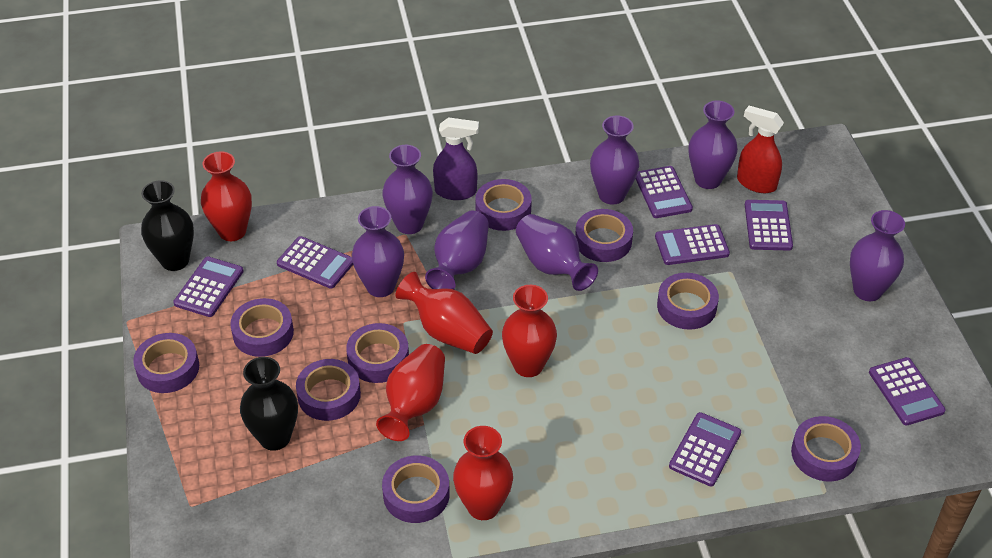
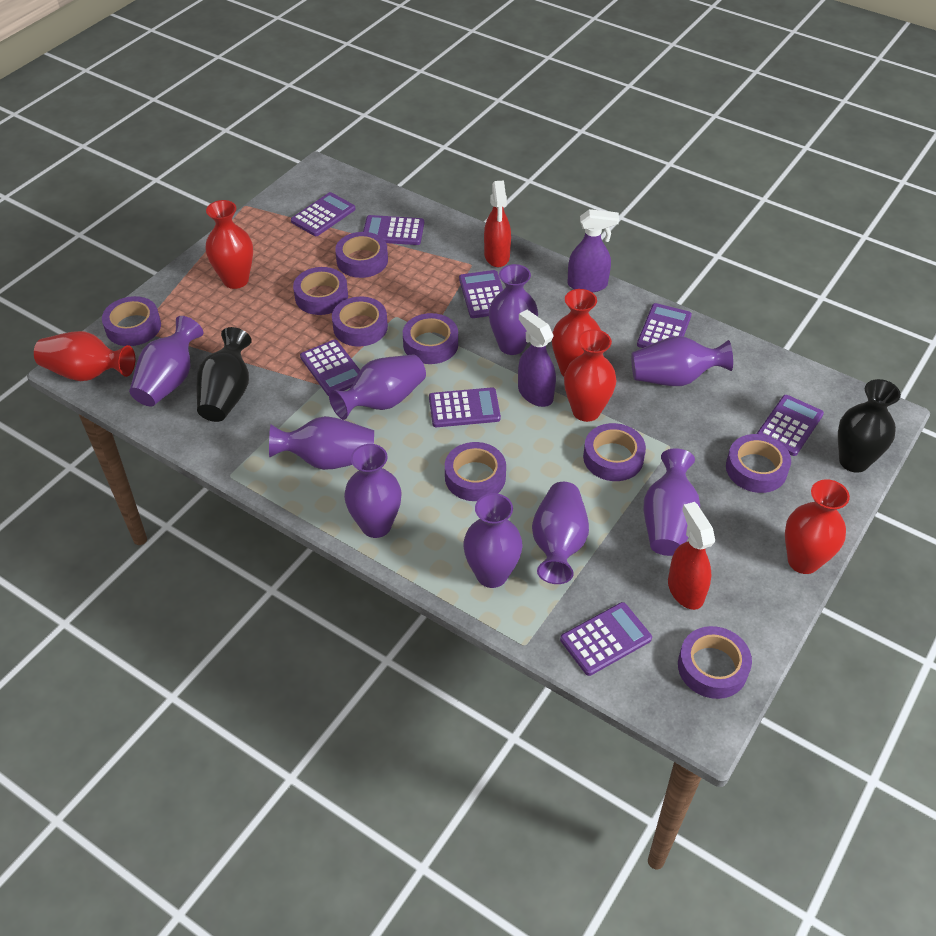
purple calculator: [173,257,244,317] [277,236,353,289] [635,166,693,218] [655,224,730,265] [669,412,741,486] [745,200,793,251] [869,357,946,426] = 7 -> [291,192,355,236] [300,340,360,396] [363,215,424,245] [429,387,501,427] [459,270,503,318] [560,602,652,676] [637,303,692,348] [757,395,824,456] = 8
purple spray bottle: [433,117,479,200] = 1 -> [518,310,556,407] [567,209,619,292] = 2
purple vase: [352,206,404,297] [382,145,433,234] [425,211,489,289] [516,214,598,291] [590,115,639,204] [689,101,738,189] [850,210,905,301] = 7 -> [129,316,203,407] [269,416,374,470] [329,354,426,420] [344,444,402,538] [463,493,523,588] [489,264,538,355] [532,482,589,584] [631,336,733,386] [644,448,700,556] = 9
red spray bottle: [737,106,784,193] = 1 -> [484,181,511,267] [668,502,715,610] = 2

